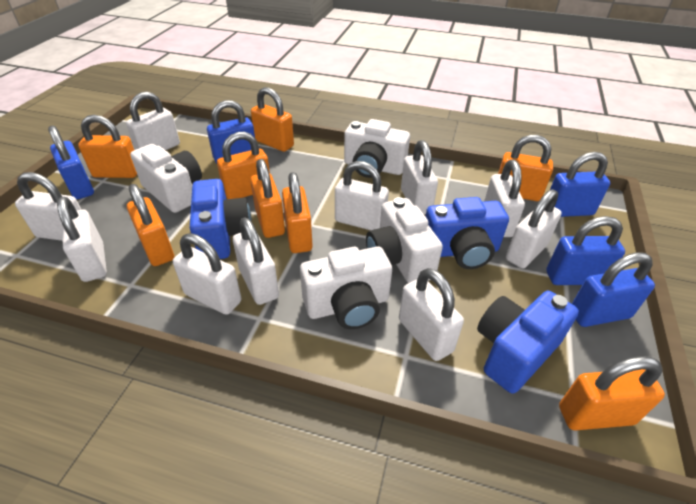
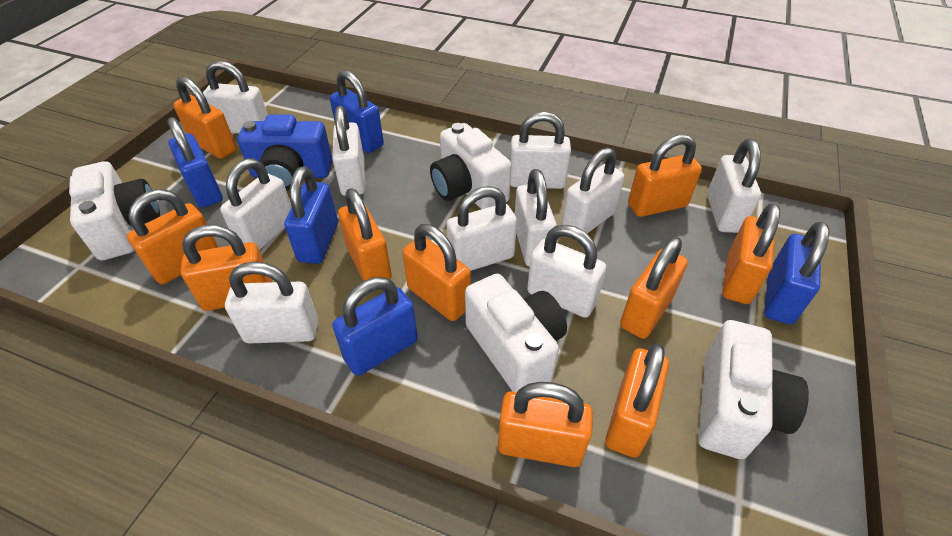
blue camera: [190,179,252,259] [425,197,509,269] [477,291,579,394] = 3 -> [237,114,332,191] = 1
orange padlock: [78,115,137,178] [127,184,174,266] [217,132,270,199] [250,159,285,238] [251,87,294,152] [282,172,313,253] [498,135,553,201] [559,356,665,431] = 8 -> [127,189,219,284] [174,76,237,159] [181,225,272,311] [338,188,392,281] [402,224,471,321] [498,382,593,467] [605,343,669,458] [620,237,688,339] [628,135,702,217] [722,203,780,304] = 10

